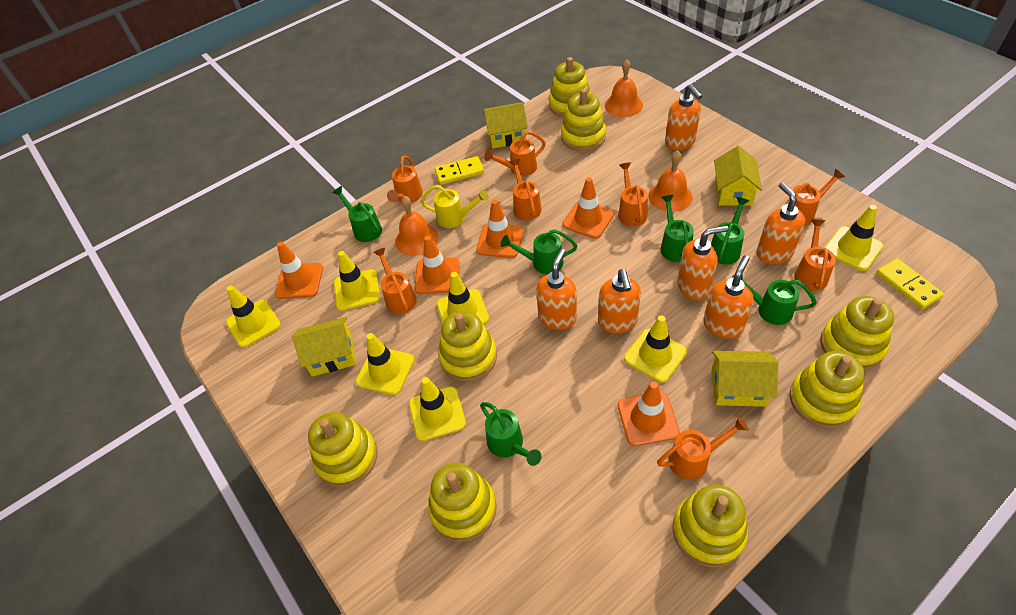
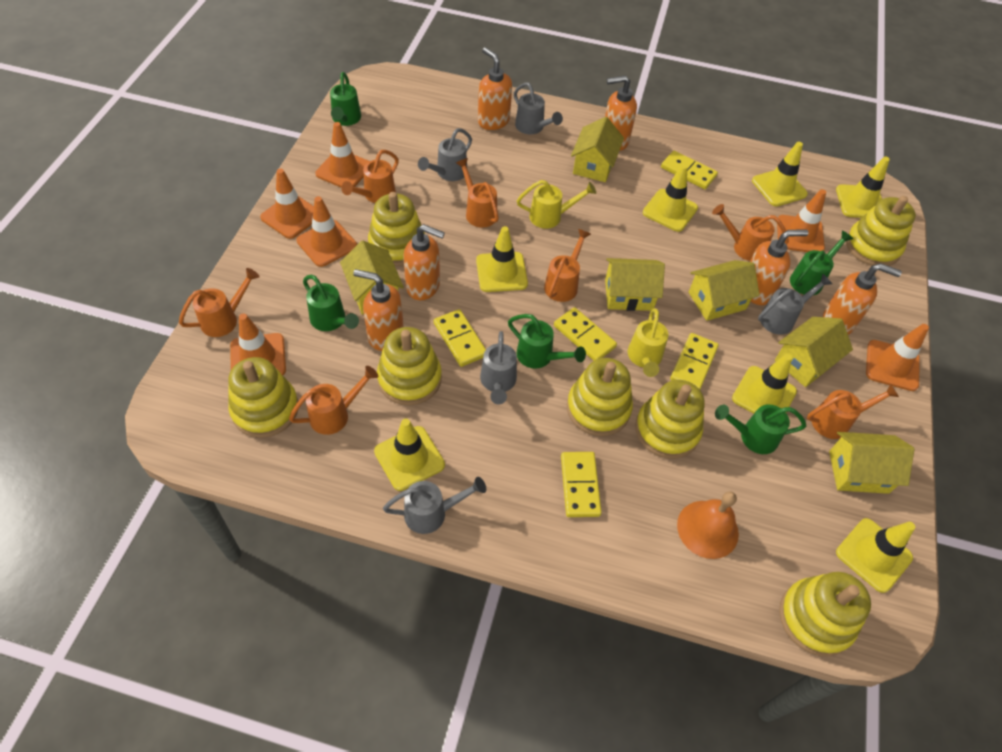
green watering can: [332,186,382,242] [480,402,542,466] [500,229,577,274] [660,195,694,262] [711,197,749,265] [732,274,817,325] = 6 -> [303,275,359,331] [330,72,361,126] [508,314,586,369] [715,404,806,454] [790,231,853,295] = 5
grey watering can: none = 0 -> [383,477,486,534] [418,128,472,181] [480,331,517,405] [514,82,563,134] [758,274,832,335] = 5
orange bell: [395,196,438,256] [605,59,643,117] [648,150,693,212] = 3 -> [677,491,739,559] = 1
orange traffic cone: [275,242,323,299] [415,236,459,294] [476,199,524,258] [562,177,614,239] [618,381,680,446] = 5 -> [230,313,286,375] [260,169,314,239] [296,196,357,267] [315,122,369,187] [777,189,826,252] [866,324,929,391] = 6
orange watering can: [373,248,417,314] [387,155,423,203] [484,131,546,176] [509,159,542,220] [618,162,648,227] [657,417,749,480] [785,169,845,226] [794,219,836,291] = 8 -> [179,268,260,337] [289,366,378,435] [341,150,399,203] [456,158,499,228] [544,229,591,302] [712,204,789,261] [807,384,899,439] = 7
yellow domino: [435,156,484,185] [876,258,944,309] = 2 -> [434,309,486,367] [554,307,617,361] [561,452,602,517] [661,151,718,189] [670,333,719,389] = 5
yellow house: [292,317,356,376] [483,102,528,149] [711,351,779,407] [714,146,762,206] = 4 -> [340,240,404,315] [571,117,624,182] [605,258,665,311] [688,260,760,321] [775,317,853,387] [829,432,914,494] = 6
yellow stacking toy: [308,412,378,487] [428,463,497,542] [438,311,497,382] [549,57,591,118] [561,89,606,151] [673,484,748,568] [790,351,865,428] [820,296,894,370] = 8 -> [228,357,298,438] [368,192,425,266] [377,327,442,405] [567,358,633,436] [635,380,705,459] [779,572,871,656] [846,196,916,266] = 7
yellow watering can: [421,185,489,228] = 1 -> [517,180,596,229] [628,308,668,377] = 2

